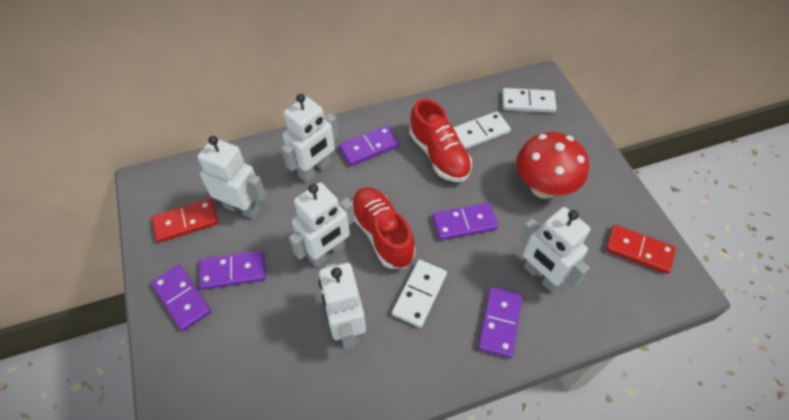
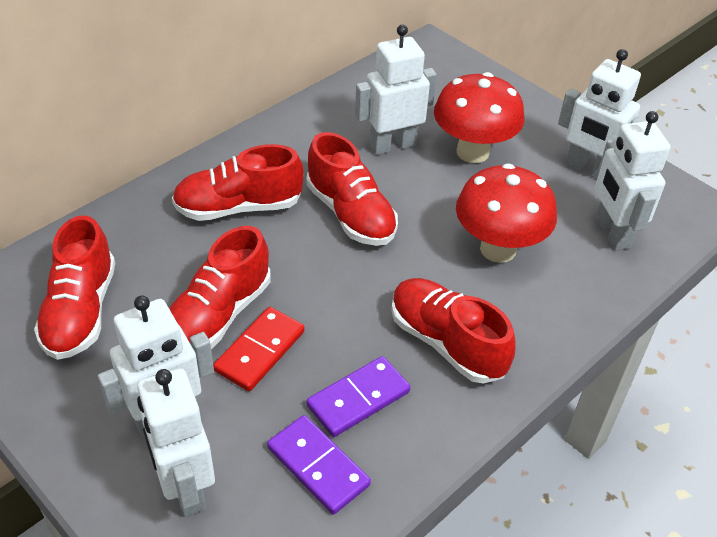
purple domino: [151,265,211,331] [199,250,265,290] [339,125,399,166] [432,203,498,240] [478,287,522,358] = 5 -> [267,415,371,514] [306,356,410,437] = 2
red domino: [152,199,218,243] [606,225,676,274] = 2 -> [213,307,305,391] = 1
red mushroom: [516,132,589,199] = 1 -> [434,72,525,163] [456,163,557,263] = 2
red shoe: [352,187,416,269] [409,98,472,182] = 2 -> [34,215,115,360] [169,226,271,349] [172,144,304,221] [306,132,398,246] [391,278,516,383] = 5
white domino: [392,260,447,328] [453,111,511,150] [502,88,557,113] = 3 -> none = 0

